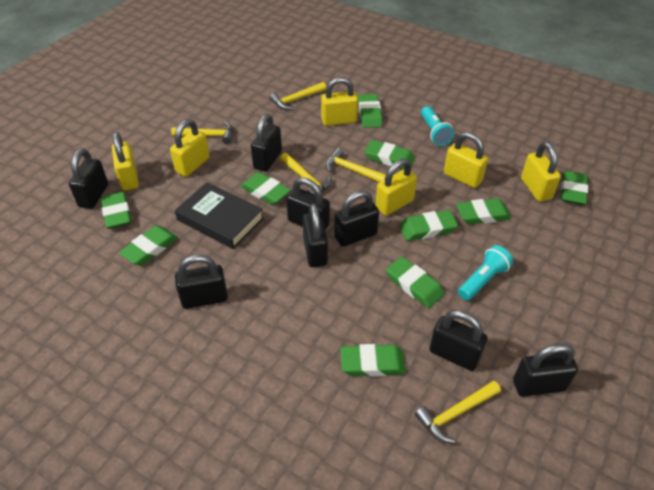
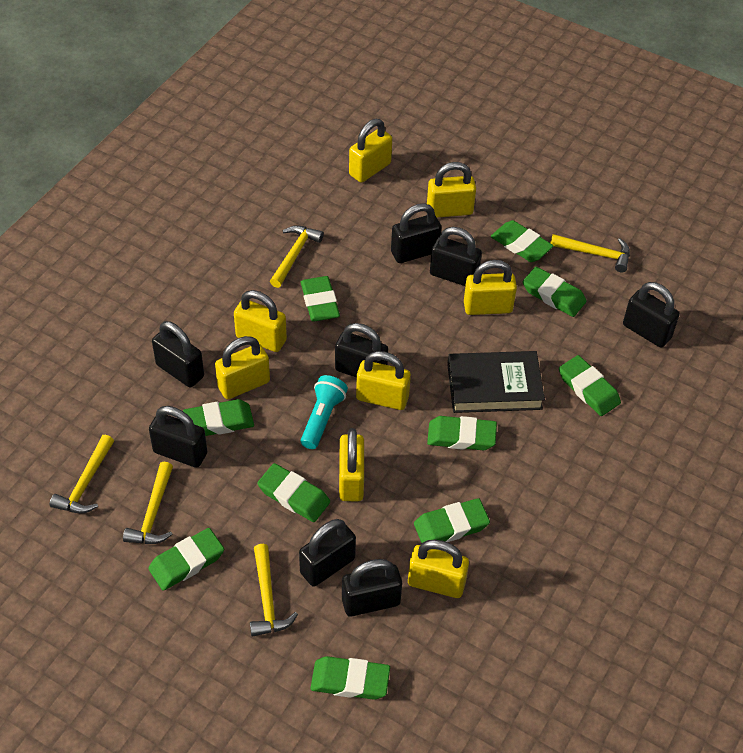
turquoise flashlight: [421,106,454,146] [458,245,513,301] = 2 -> [301,375,348,449] = 1
yellow padlock: [112,132,139,191] [170,119,210,177] [321,77,358,126] [376,159,417,216] [444,132,488,188] [521,142,561,202] = 6 -> [215,336,270,399] [234,290,287,352] [339,428,364,501] [349,119,392,183] [356,351,411,410] [408,540,469,598] [427,162,476,218] [464,260,517,315] = 8

